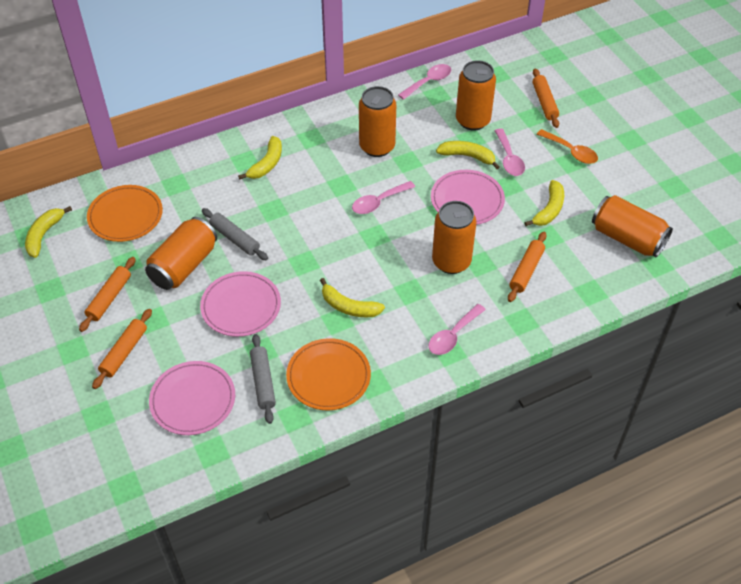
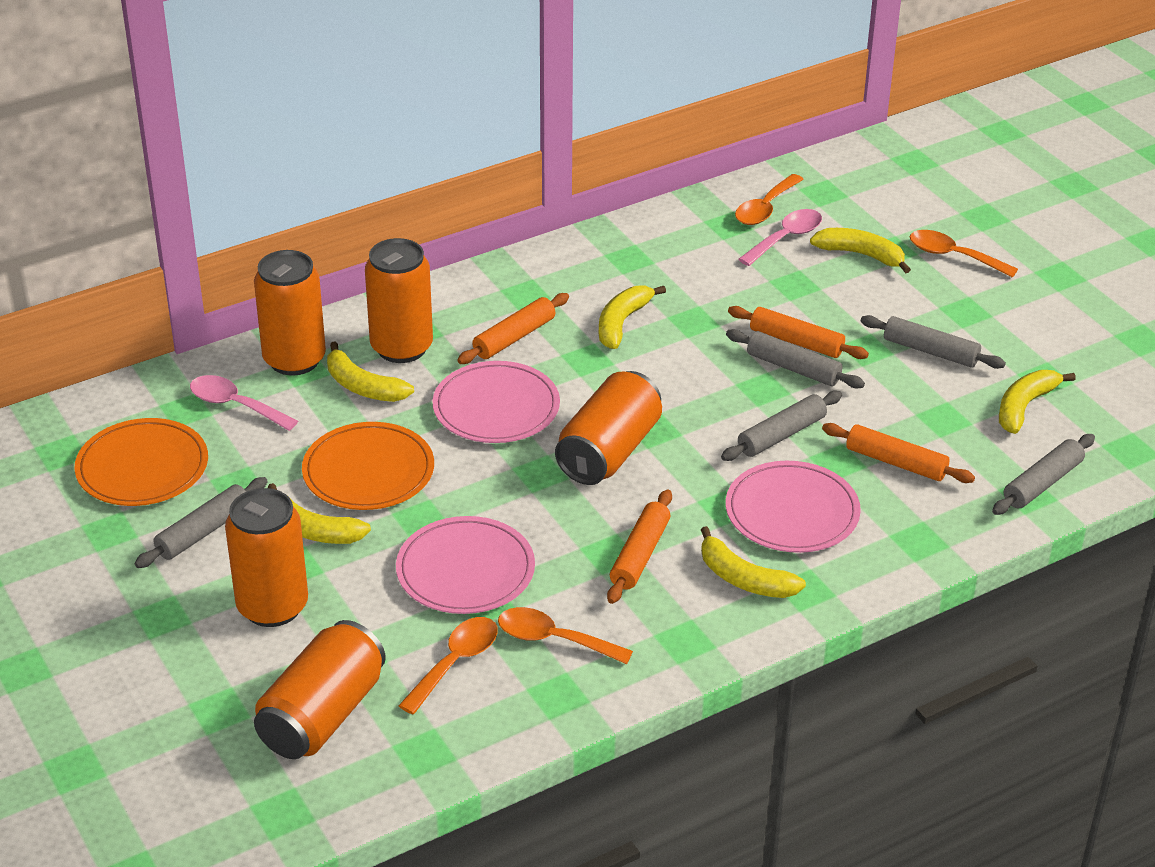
grey rolling pin: [202,208,268,260] [250,334,276,424] = 2 -> [134,477,268,568] [721,391,842,461] [726,329,865,389] [861,315,1006,369] [992,434,1095,515] = 5
orange spoon: [537,129,598,164] = 1 -> [399,617,498,714] [498,607,633,664] [735,174,804,225] [910,230,1018,278] = 4
pink spoon: [352,181,415,214] [398,64,451,100] [428,304,486,355] [495,129,525,176] = 4 -> [190,375,298,431] [738,209,822,266] = 2
yellow banana: [25,206,72,258] [238,136,282,179] [320,278,385,318] [436,141,500,169] [524,180,564,226] = 5 -> [267,483,371,544] [327,341,414,402] [599,285,666,349] [701,526,806,598] [810,228,911,273] [999,370,1076,434] = 6

